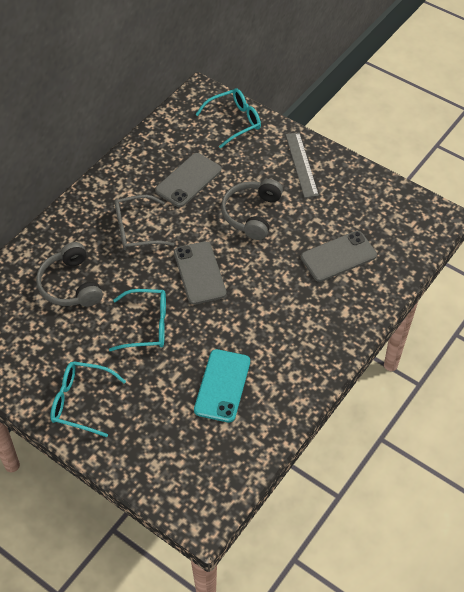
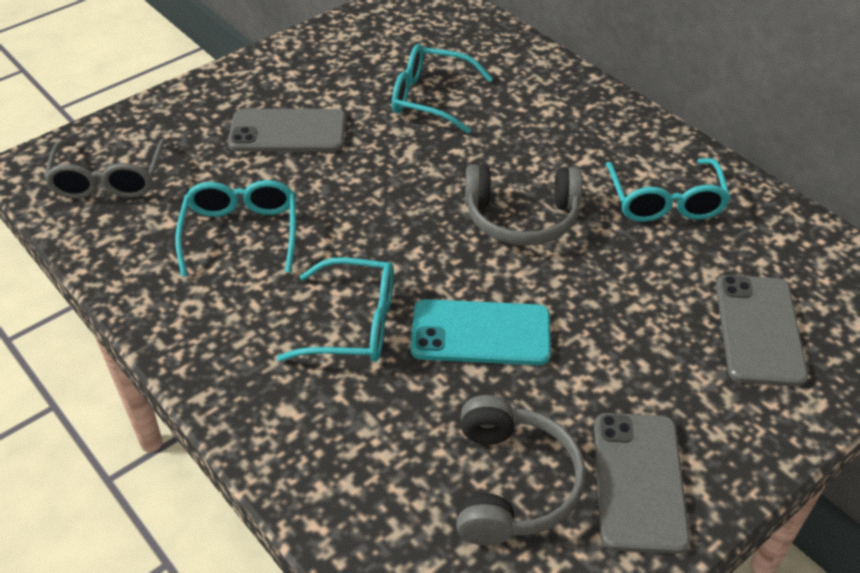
grey ruler: [286,132,319,198] = 1 -> none = 0
turquoise glasses: [50,361,126,437] [109,289,166,351] [196,88,261,148] = 3 -> [175,180,296,277] [277,257,394,362] [392,44,493,133] [606,158,731,222] = 4

